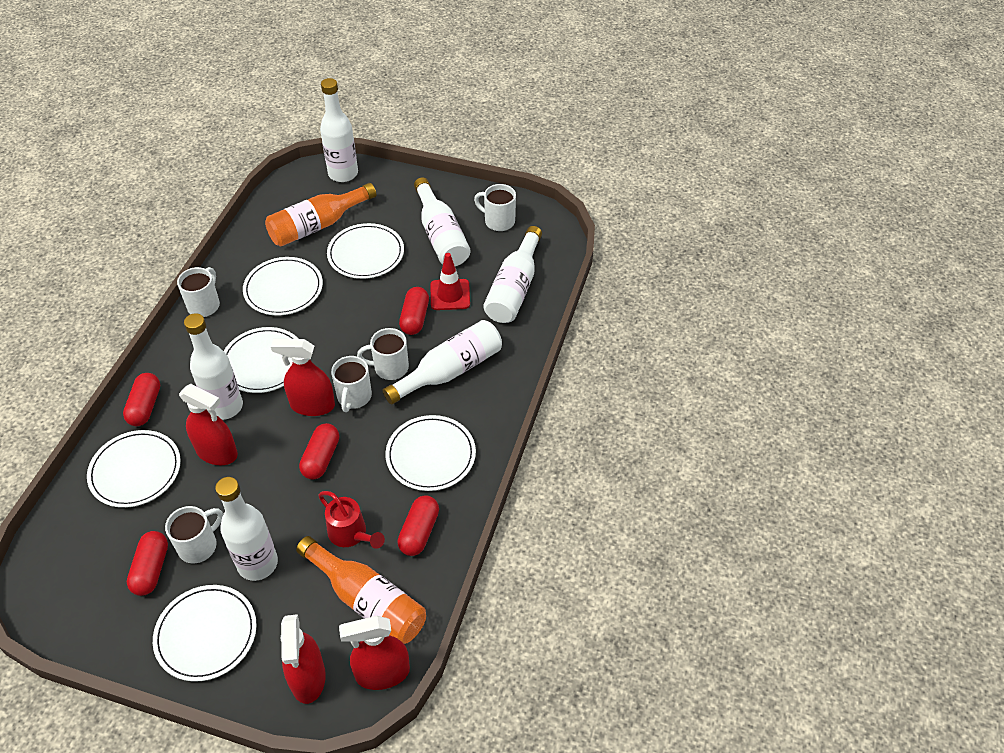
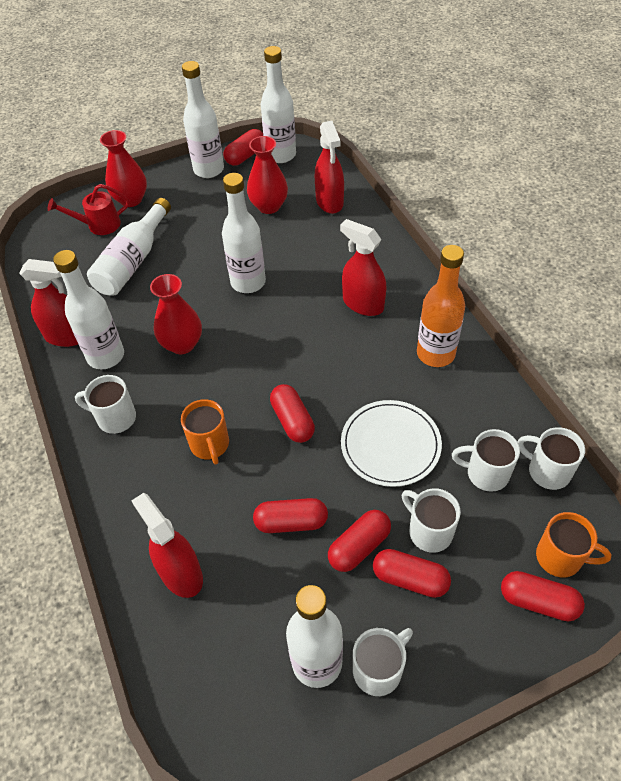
orange bottle: [265,183,376,247] [296,536,426,644] = 2 -> [417,245,465,367] = 1
orange mug: none = 0 -> [181,399,229,465] [536,512,612,577] = 2
red capsule: [123,373,160,426] [127,531,168,596] [299,423,339,480] [397,495,439,556] [399,287,429,335] = 5 -> [224,129,263,166] [253,498,328,533] [270,384,315,443] [328,510,391,572] [373,549,451,598] [501,571,585,621] = 6
red traffic cone: [431,253,470,310] = 1 -> none = 0
red vase: none = 0 -> [100,130,147,207] [150,274,202,354] [247,136,288,214] = 3
white plate: [87,430,181,508] [153,585,257,682] [224,327,298,393] [243,257,323,316] [327,223,404,279] [385,415,476,491] = 6 -> [341,400,442,487] = 1

